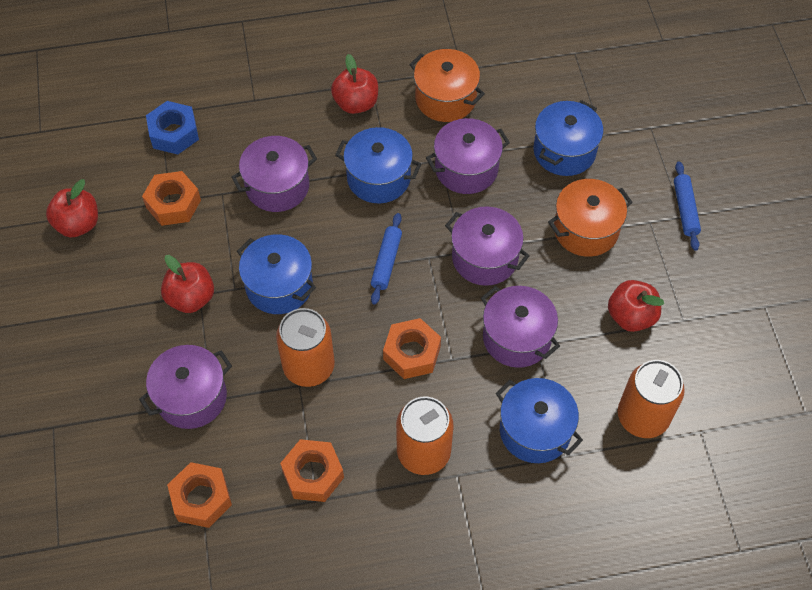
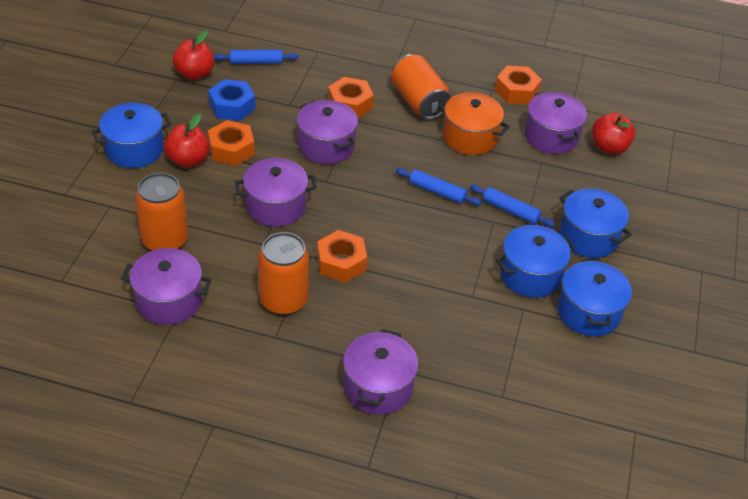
blue rolling pin: [371,213,402,305] [674,161,701,251] = 2 -> [214,50,298,64] [396,168,482,206] [470,185,556,227] = 3
orange pot: [409,49,485,122] [548,179,633,257] = 2 -> [438,92,510,155] = 1
red apple: [46,179,98,237] [161,255,214,313] [331,54,378,114] [608,280,664,332] = 4 -> [164,114,210,168] [173,30,214,80] [592,113,635,155] = 3

